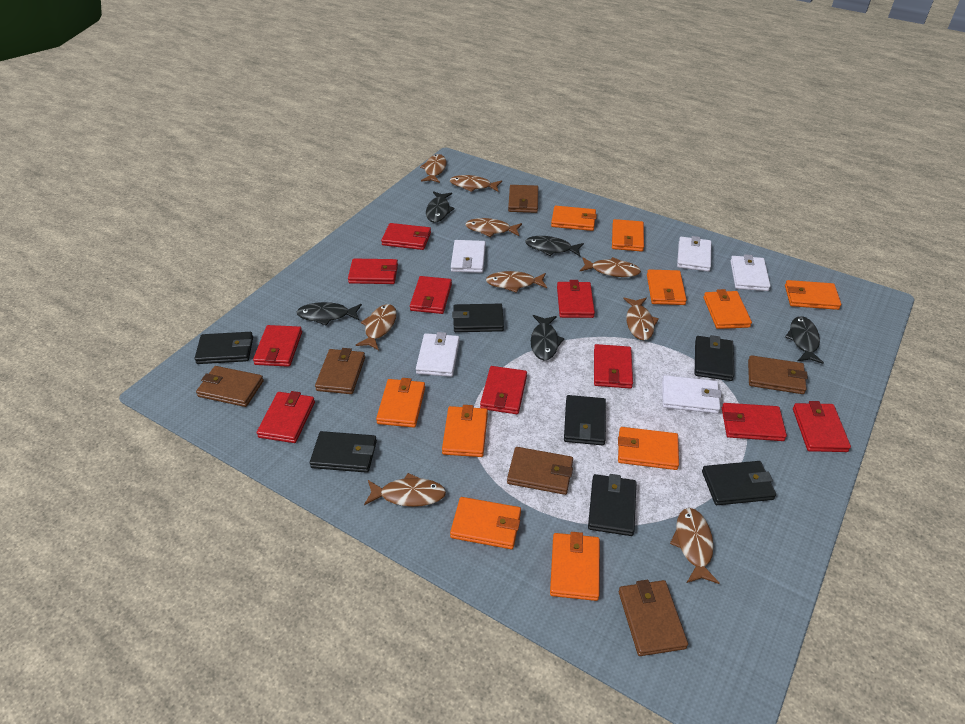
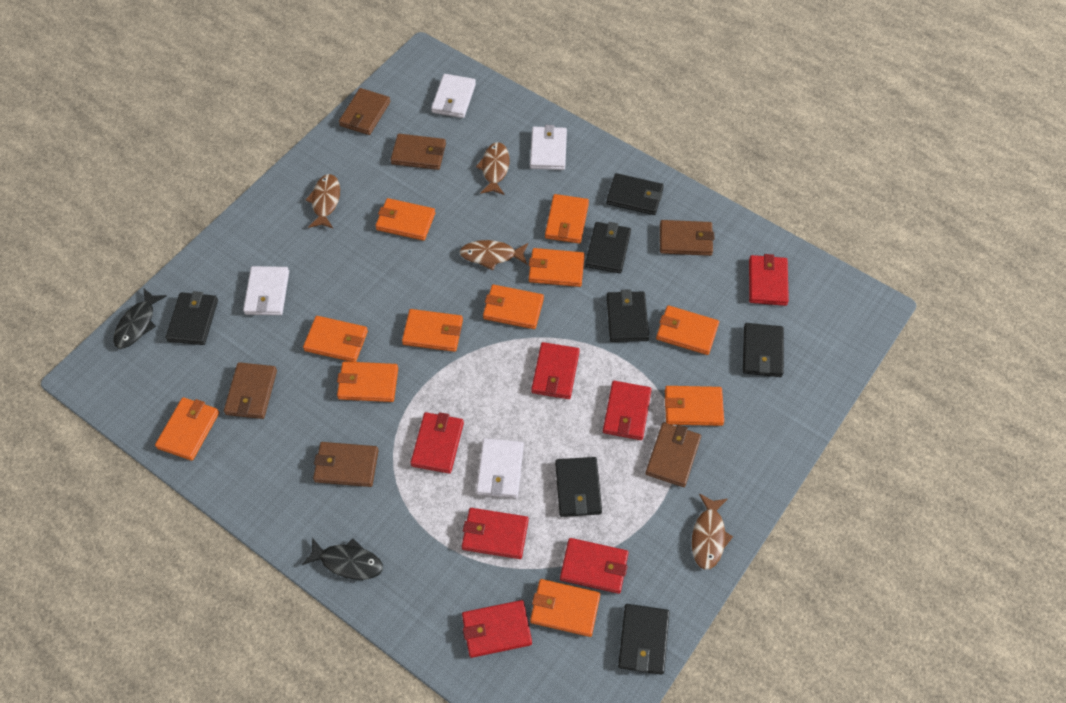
black fish: [296,302,362,325] [426,191,455,223] [525,236,584,256] [531,315,565,360] [785,316,824,364] = 5 -> [113,289,166,349] [302,538,383,580] = 2
brown fish: [356,304,397,350] [364,473,446,507] [420,154,447,183] [450,175,502,192] [466,218,522,237] [486,271,547,293] [580,257,641,277] [623,297,659,340] [670,508,720,584] = 9 -> [306,174,340,228] [460,240,528,270] [476,142,509,195] [692,493,733,570] = 4
orange wallet: [376,378,425,428] [442,405,488,457] [450,497,521,549] [550,532,600,601] [551,206,597,231] [612,219,644,252] [618,427,679,470] [647,270,687,305] [704,289,752,329] [785,280,841,310] = 10 -> [155,397,219,461] [303,316,368,362] [337,361,398,402] [375,198,435,241] [402,309,463,352] [483,285,544,329] [529,248,585,287] [530,579,600,637] [545,194,589,243] [656,305,719,355] [665,386,724,426] = 11
red wallet: [253,325,302,367] [257,391,315,443] [348,259,398,284] [381,223,431,250] [410,276,452,314] [480,366,527,414] [557,280,595,318] [594,344,633,389] [722,403,787,441] [793,401,851,452] = 10 -> [411,412,464,474] [462,508,529,559] [462,600,532,658] [531,342,580,399] [560,538,628,594] [603,381,652,440] [749,254,789,306] = 7
white wallet: [416,332,460,377] [451,240,486,273] [662,375,722,414] [677,236,711,272] [730,254,771,291] = 5 -> [243,266,289,315] [431,74,476,118] [476,438,524,498] [530,125,567,170] = 4

